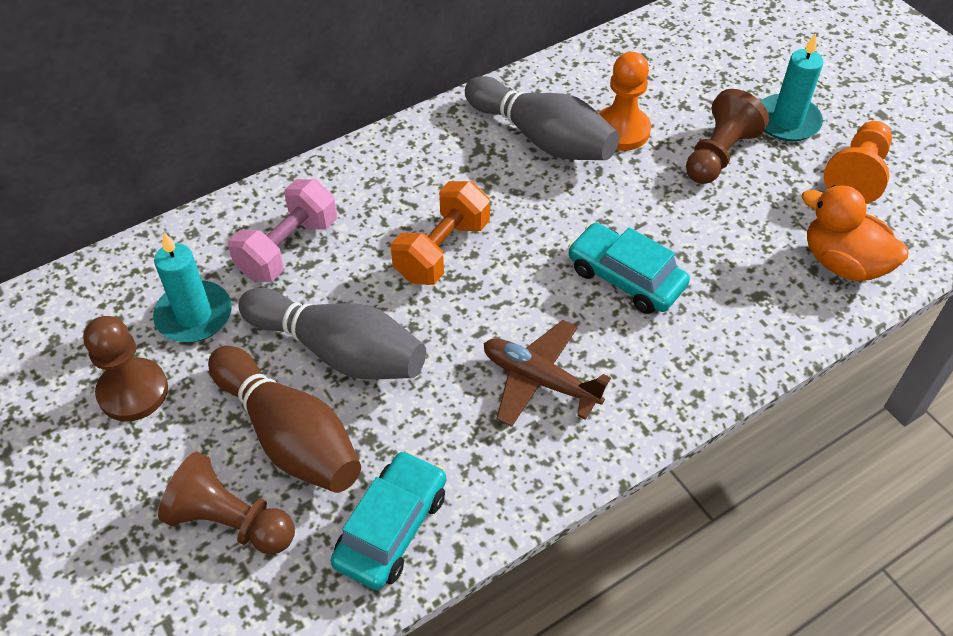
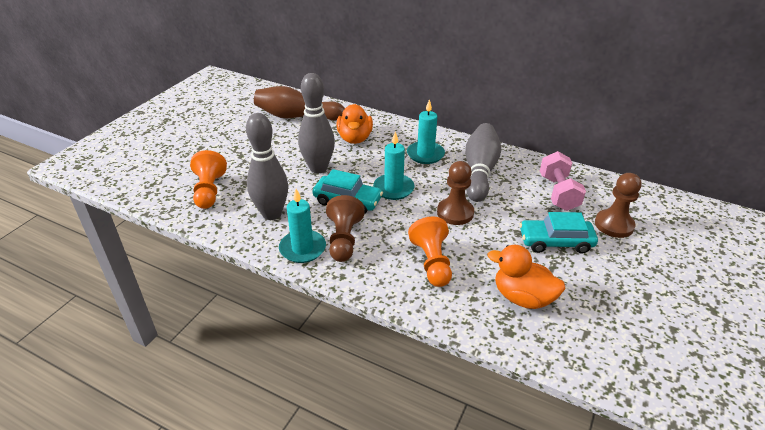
brown plane: [484,320,611,427] = 1 -> none = 0
grey bowling pin: [238,288,426,379] [465,76,619,160] = 2 -> [246,113,288,220] [298,73,335,173] [465,123,501,202] = 3
orange duck: [801,185,908,281] = 1 -> [337,104,373,144] [488,245,565,309] = 2
orange dumbbell: [391,181,490,285] = 1 -> none = 0
turquoise candle: [153,233,232,342] [760,33,823,141] = 2 -> [279,189,326,263] [373,131,415,200] [407,99,445,164] = 3

